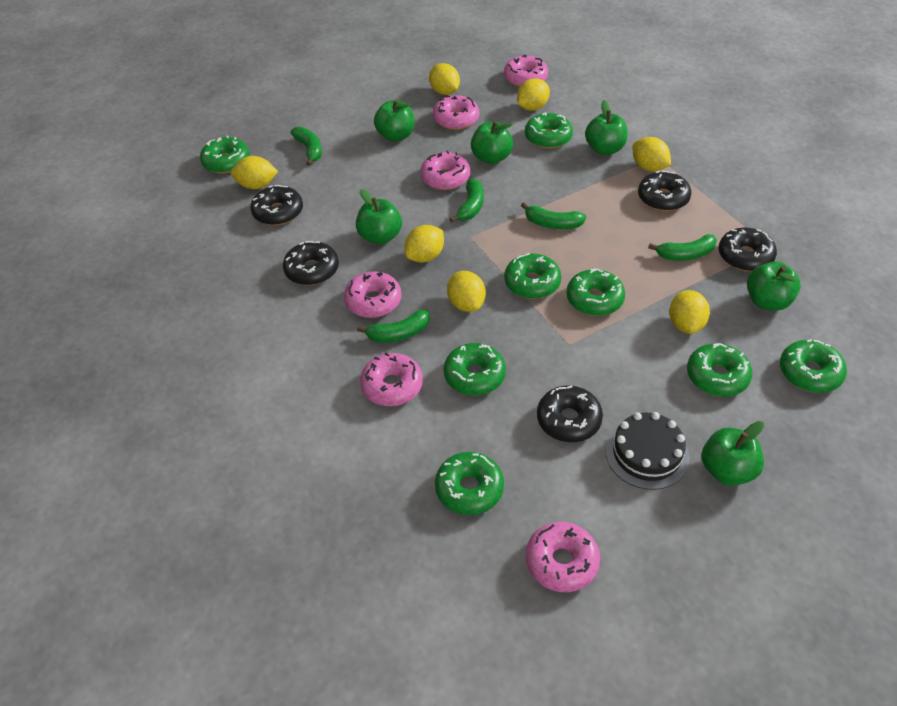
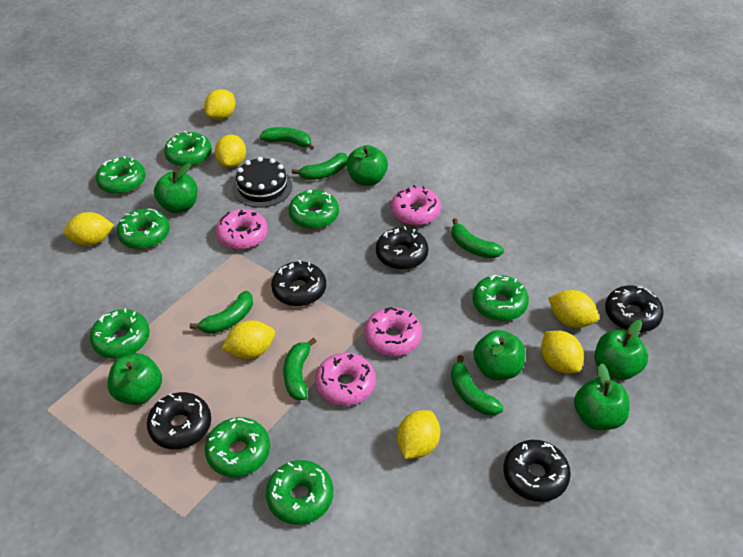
green banana: [290,127,322,166] [357,309,430,343] [450,179,484,223] [521,203,586,229] [648,234,717,261] = 5 -> [190,291,253,334] [260,127,314,150] [283,337,317,400] [292,153,348,180] [451,218,504,258] [451,355,504,415] = 6
pink donut: [344,271,402,318] [360,353,423,406] [420,151,471,190] [433,95,479,130] [504,55,548,87] [526,522,600,592] = 6 -> [215,209,268,250] [315,353,376,406] [364,307,422,356] [391,185,441,226] = 4

